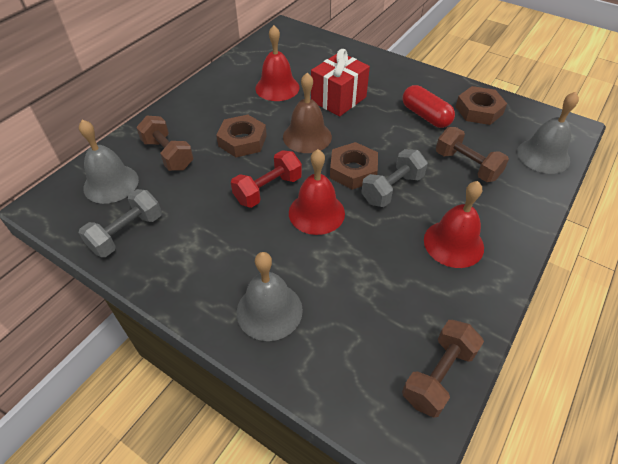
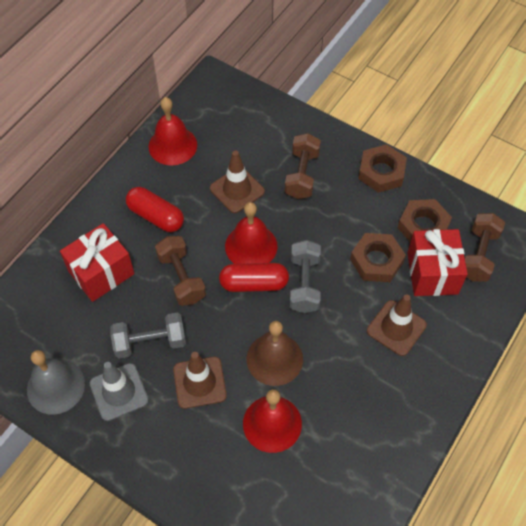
brown traffic cone: none = 0 -> [173,352,227,409] [210,150,265,213] [367,294,427,356] = 3
grey bell: [79,120,139,204] [237,252,303,341] [517,92,579,174] = 3 -> [27,350,85,415] = 1
grey traffic cone: none = 0 -> [90,362,149,421] = 1
red capsule: [403,85,455,128] = 1 -> [126,187,184,232] [219,263,289,292] = 2
red dumbbell: [231,150,302,208] = 1 -> none = 0
red gift: [311,49,370,117] = 1 -> [60,223,135,302] [407,229,468,296] = 2

